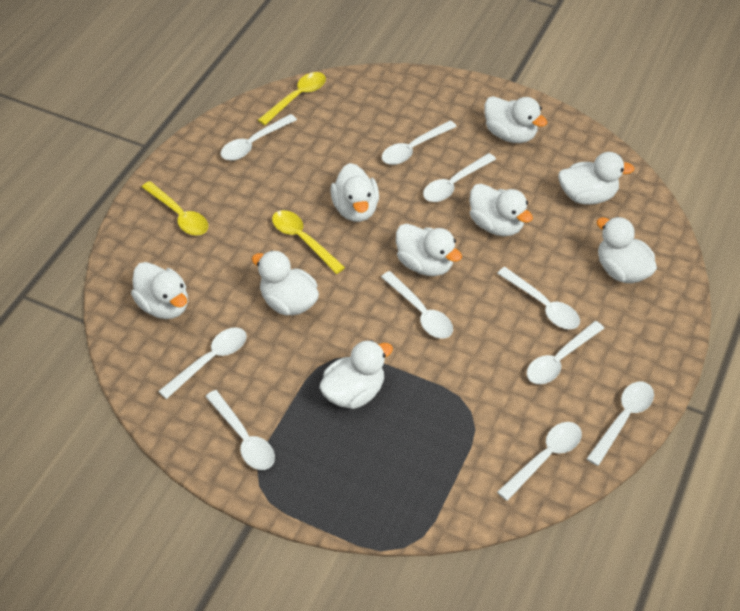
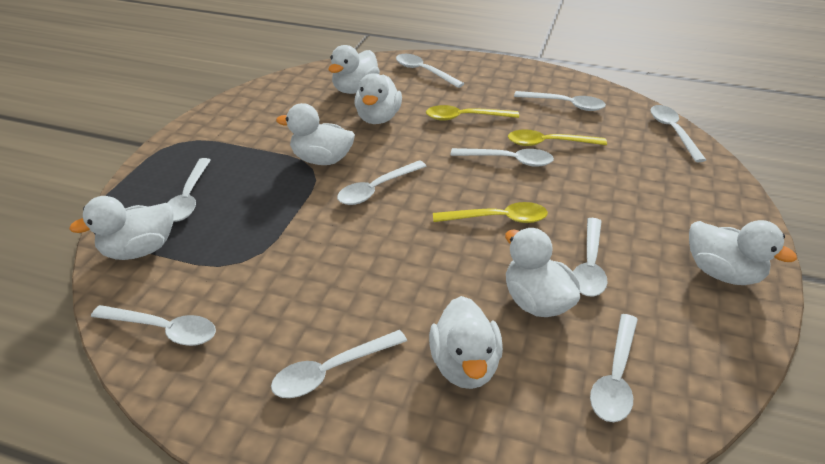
white duck: [131,262,188,319] [252,250,319,316] [319,340,393,409] [330,163,379,222] [396,223,462,276] [470,184,533,236] [484,96,548,143] [558,152,635,205] [597,217,657,283] = 9 -> [69,196,173,260] [276,103,355,165] [329,45,380,94] [355,73,402,124] [429,296,503,389] [505,228,580,317] [689,220,797,285] = 7

